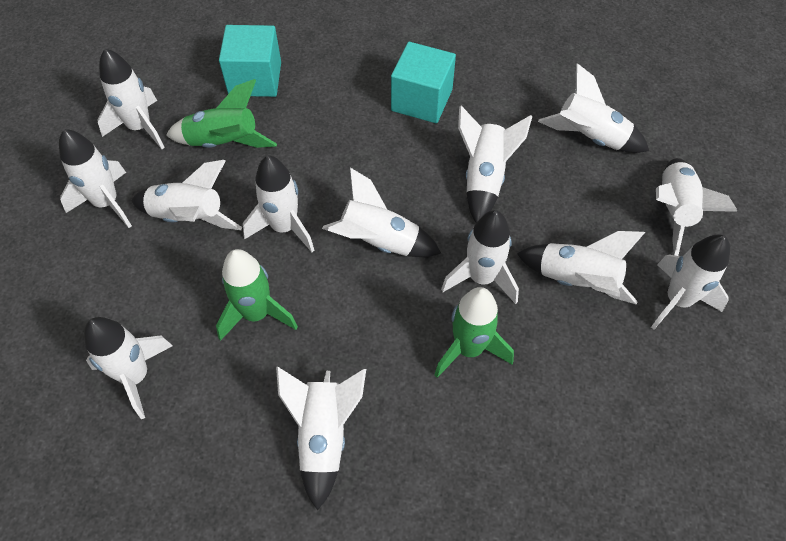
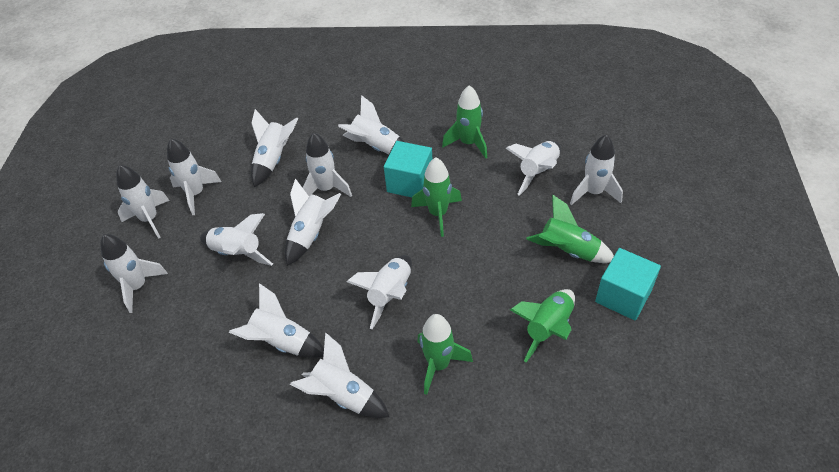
green rocket: [166,79,277,148] [216,249,298,341] [434,287,514,378] = 3 -> [411,157,462,237] [417,314,473,395] [442,85,487,159] [510,289,575,362] [526,195,614,263] = 5

